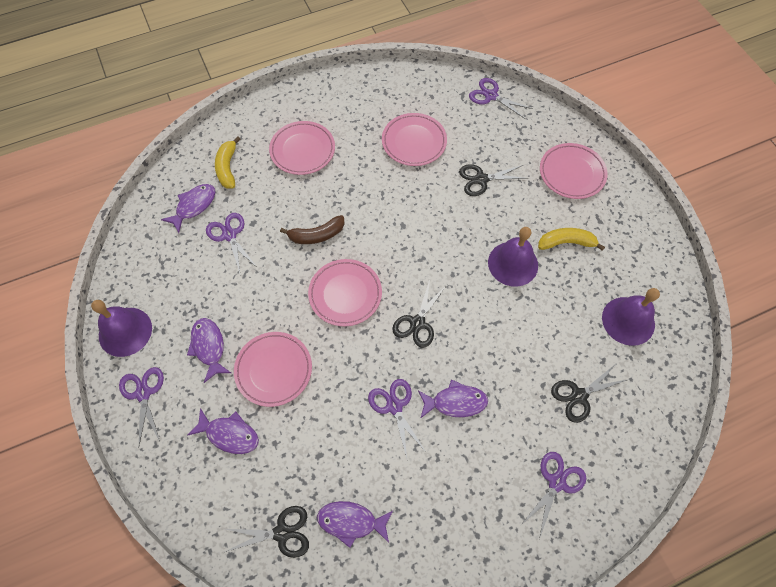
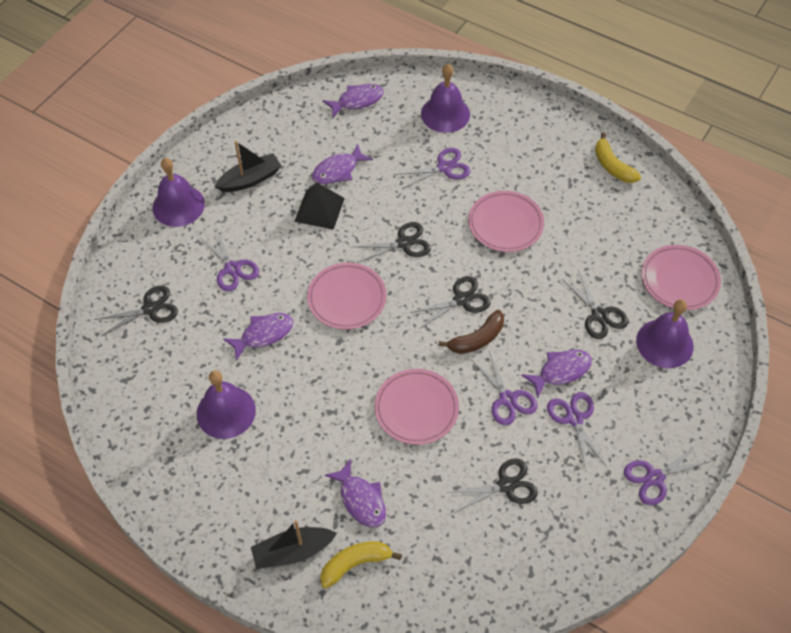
black boat: none = 0 -> [214,141,282,192] [251,520,337,569] = 2
black pyramid: none = 0 -> [294,183,345,230] = 1
black scissors: [225,506,309,558] [392,279,447,348] [459,164,528,196] [551,364,629,423] = 4 -> [95,285,178,336] [353,222,431,263] [410,276,491,328] [447,459,538,513] [562,272,628,339] = 5
pink plate: [234,332,312,407] [269,121,335,175] [308,259,382,326] [382,113,447,166] [540,143,608,199] = 5 -> [307,262,387,330] [375,369,459,445] [468,191,544,252] [642,245,721,310] = 4
purple bell: [91,300,152,357] [488,227,538,287] [602,288,660,346] = 3 -> [152,158,205,227] [197,370,256,439] [421,64,470,133] [636,299,694,368] = 4

